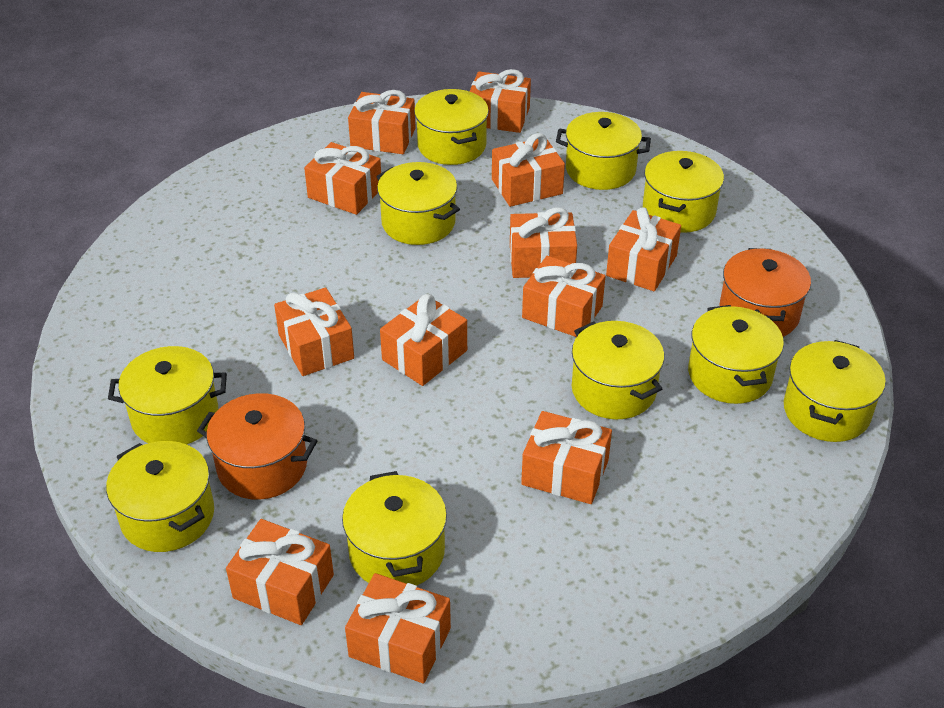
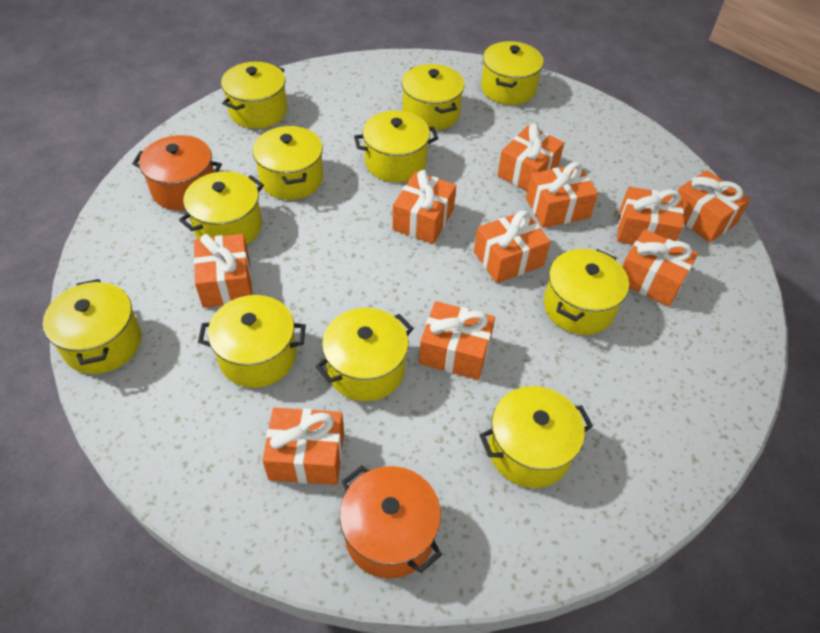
orange gift: [226,519,334,625] [274,287,354,376] [304,142,381,215] [345,573,451,684] [348,90,416,154] [380,294,467,386] [469,69,531,133] [492,133,565,207] [510,207,577,278] [521,411,612,504] [522,256,605,337] [606,207,681,291] = 12 -> [193,234,252,308] [262,408,344,485] [393,170,456,244] [419,301,495,380] [474,210,551,283] [497,124,564,191] [526,162,598,228] [617,186,684,245] [622,229,698,307] [678,170,750,243] = 10
yellow pot: [106,441,214,552] [108,346,227,444] [342,471,447,586] [376,162,460,245] [414,89,489,165] [556,112,651,190] [572,321,664,419] [643,151,724,233] [688,305,784,404] [784,340,886,442] = 10 -> [43,279,141,374] [179,171,264,245] [198,295,306,388] [221,62,287,129] [252,126,323,200] [315,308,414,401] [354,111,438,182] [402,64,465,130] [479,386,593,488] [481,41,544,105] [544,249,629,335] = 11

